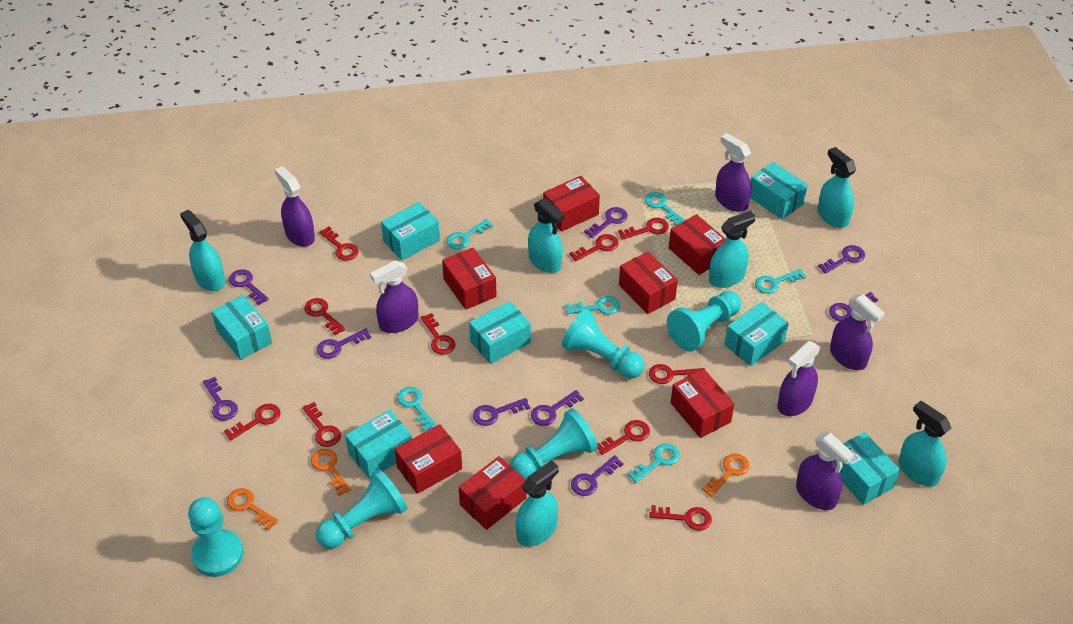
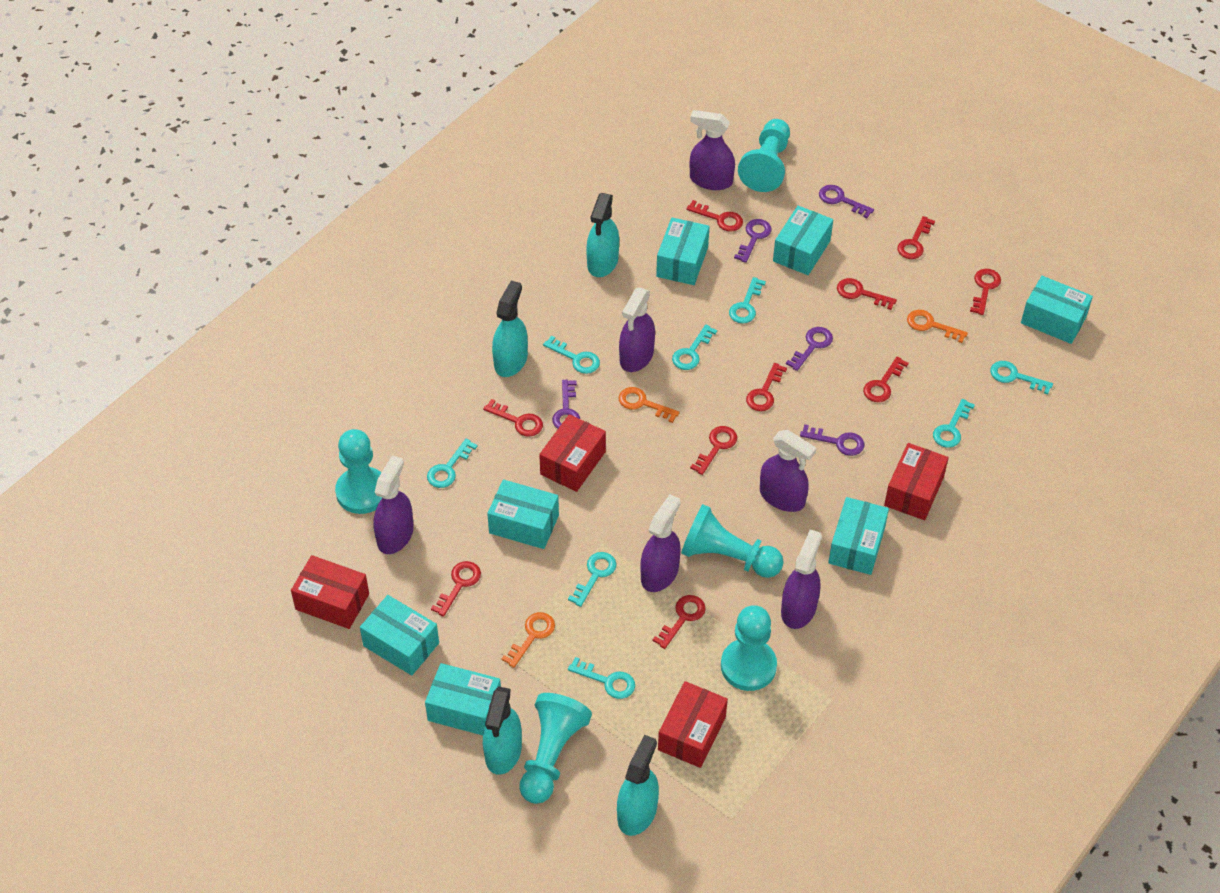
purple key: [203,377,238,421] [229,269,269,305] [317,328,371,359] [473,398,530,426] [531,390,584,426] [571,455,624,496] [584,207,628,238] [818,245,865,274] [829,292,878,321] = 9 -> [552,380,580,429] [734,219,772,263] [786,327,833,371] [800,424,864,456] [819,185,874,218] = 5
red box: [395,424,462,494] [442,248,497,310] [459,456,526,530] [543,176,600,232] [619,251,678,314] [669,214,726,275] [671,369,734,438] = 7 -> [291,555,369,629] [539,414,606,492] [658,681,728,768] [884,443,949,520] = 4
turquoise key: [397,387,436,432] [446,219,493,249] [566,296,620,314] [627,443,680,483] [645,192,685,226] [755,269,806,294] = 6 -> [427,439,478,488] [543,335,600,374] [568,552,617,607] [568,657,635,699] [672,325,717,370] [729,277,766,323] [933,399,975,448] [990,361,1053,394] = 8
turquoise spray bottle: [180,210,225,291] [516,460,559,547] [528,198,564,273] [709,211,756,288] [818,147,856,228] [899,401,951,487] = 6 -> [483,687,522,775] [492,280,528,377] [586,193,619,277] [617,735,659,836] = 4

